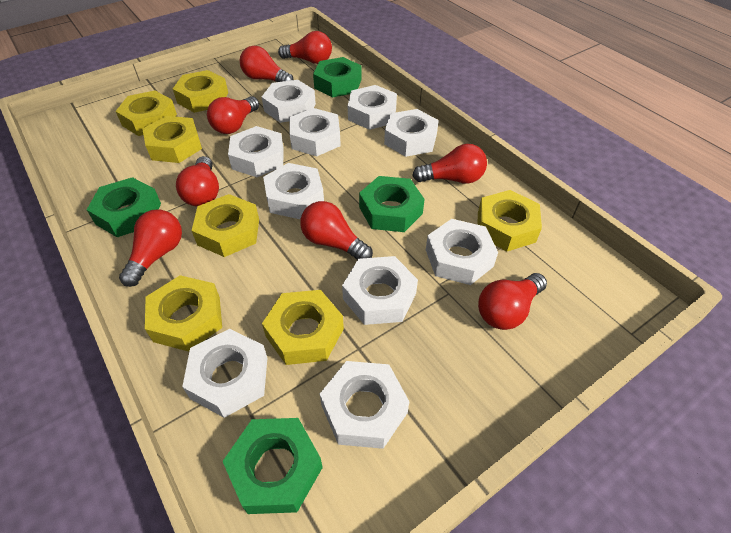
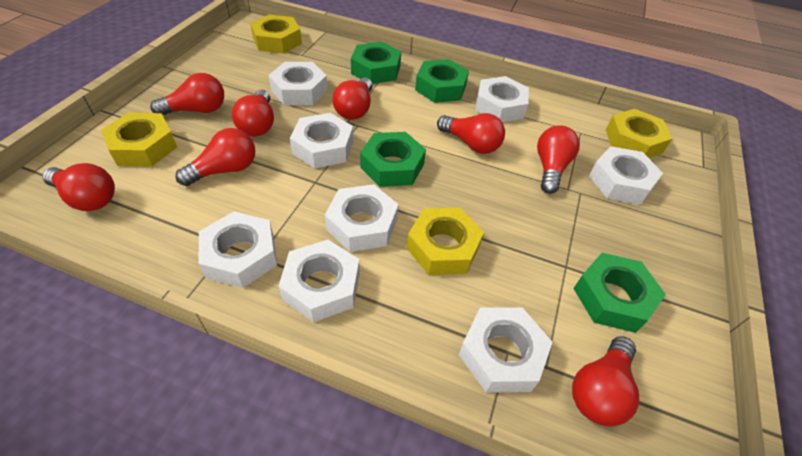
white nut: [182,329,267,418] [228,126,284,177] [262,80,316,123] [263,163,324,219] [289,108,341,156] [320,361,409,449] [342,256,418,325] [348,85,397,130] [384,109,439,157] [426,219,498,285] = 10 -> [199,211,277,288] [268,62,328,105] [279,240,360,322] [290,113,353,169] [325,184,399,252] [459,307,553,393] [475,76,529,122] [589,146,663,205] = 8
yellow nut: [116,91,177,136] [142,116,202,163] [145,275,222,352] [173,70,228,113] [192,194,259,257] [262,290,344,365] [477,190,542,251] = 7 -> [101,113,177,166] [250,14,302,54] [407,208,484,275] [606,109,672,158] = 4

